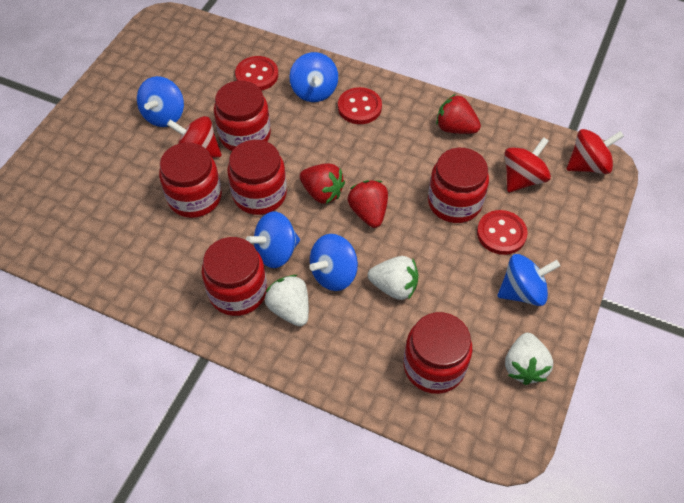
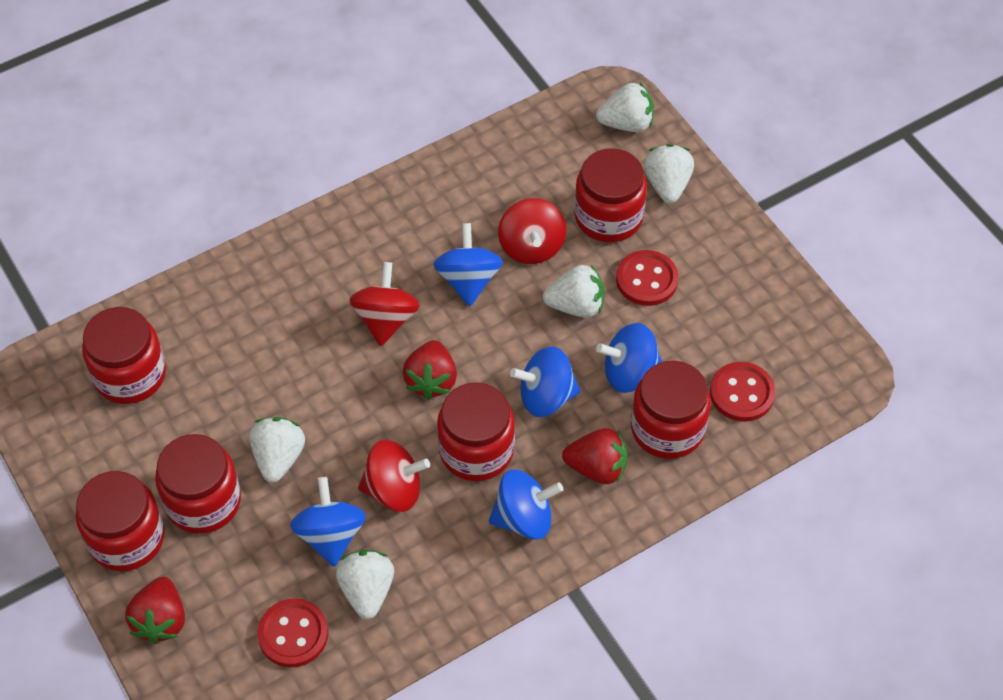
white strawberry: [265,275,309,326] [368,256,418,300] [505,333,553,385] = 3 -> [249,417,305,482] [336,550,394,619] [543,265,605,318] [596,83,654,132] [644,144,694,203] = 5

